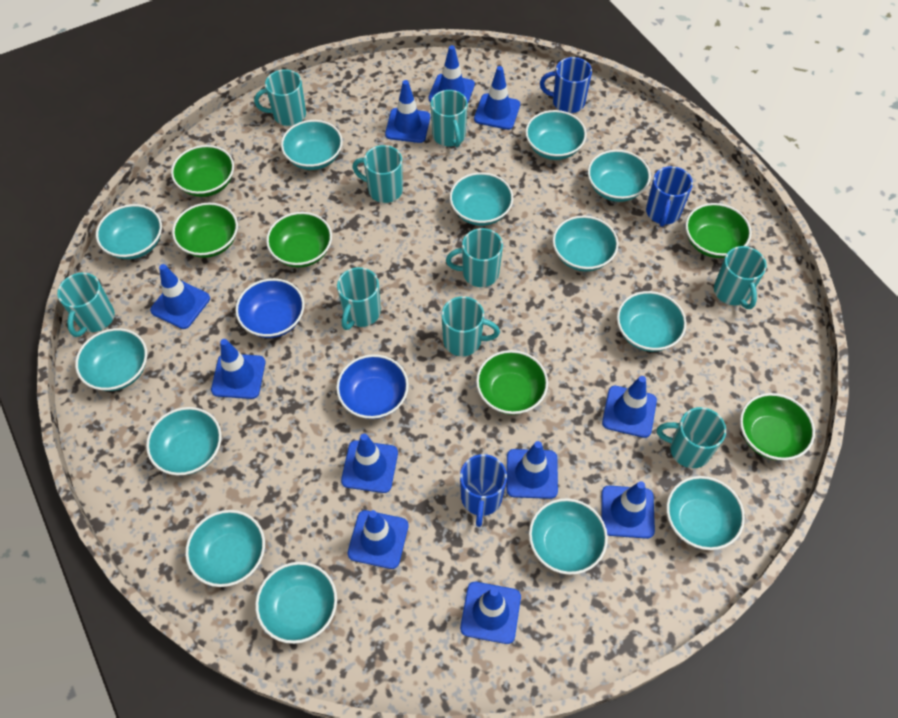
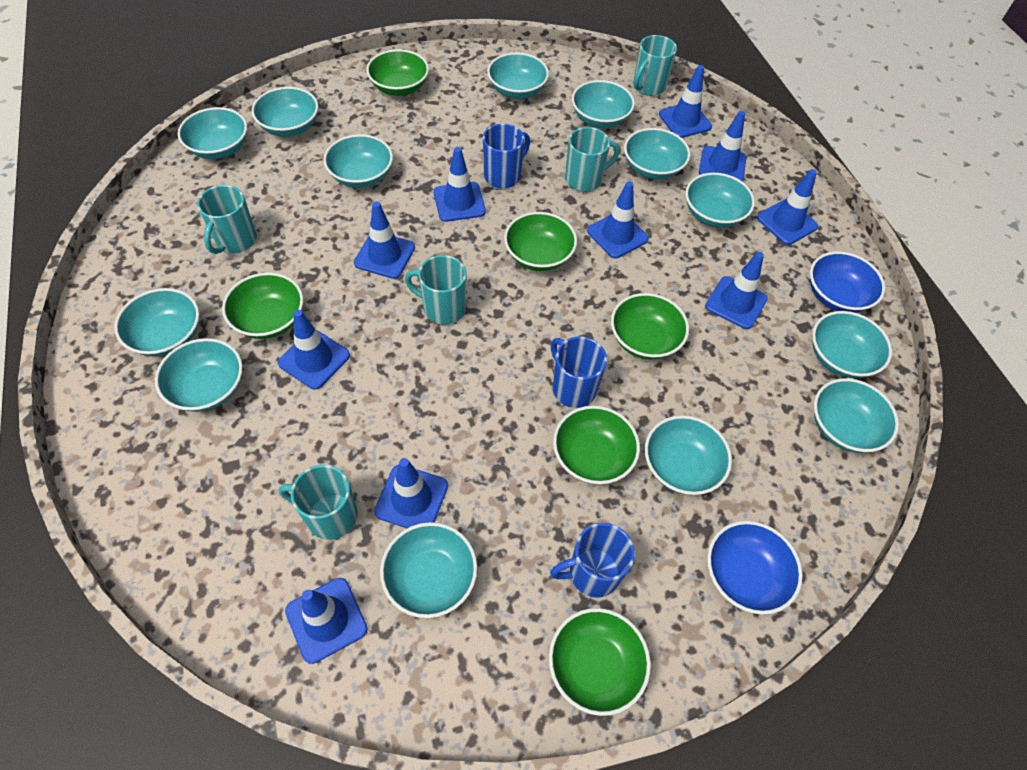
blue traffic cone: [150,264,210,329] [211,339,265,399] [341,434,398,493] [348,510,409,569] [385,80,430,143] [428,45,475,102] [460,582,521,644] [474,66,520,130] [506,441,558,499] [601,481,655,539] [602,376,657,438] = 11 -> [278,310,350,390] [285,578,368,664] [354,201,415,279] [374,458,448,528] [434,147,486,222] [587,181,649,258] [659,65,712,138] [699,111,746,182] [705,252,768,329] [757,169,818,245] = 10
turquoise mug: [57,273,115,337] [254,69,306,126] [337,267,381,330] [352,145,403,203] [431,90,468,147] [441,296,500,356] [446,228,503,287] [657,407,726,468] [714,246,767,309] = 9 -> [197,185,257,254] [279,465,358,540] [405,255,467,325] [565,127,619,192] [633,35,677,96] = 5

